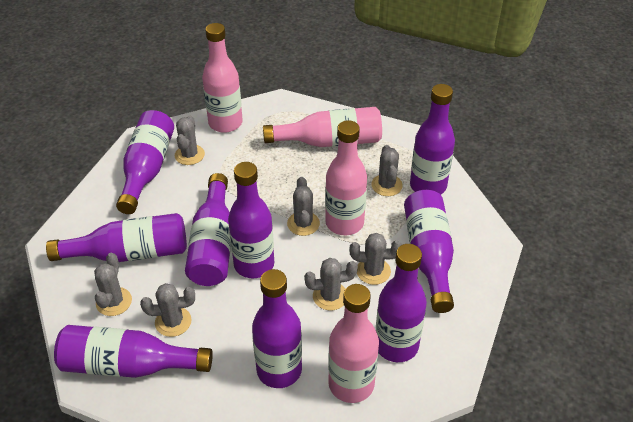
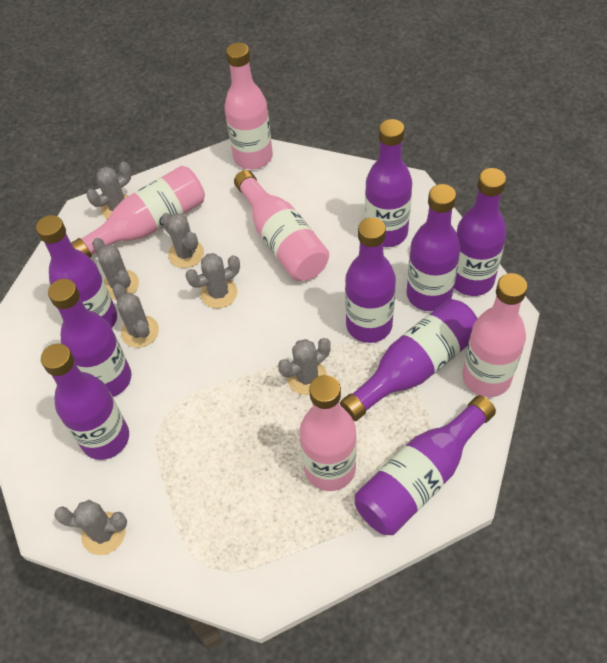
pink bottle: [202,23,243,133] [263,107,382,147] [325,120,367,235] [328,284,379,403] = 4 -> [71,166,205,258] [225,43,273,170] [234,170,329,281] [300,375,357,491] [462,273,528,397] = 5

